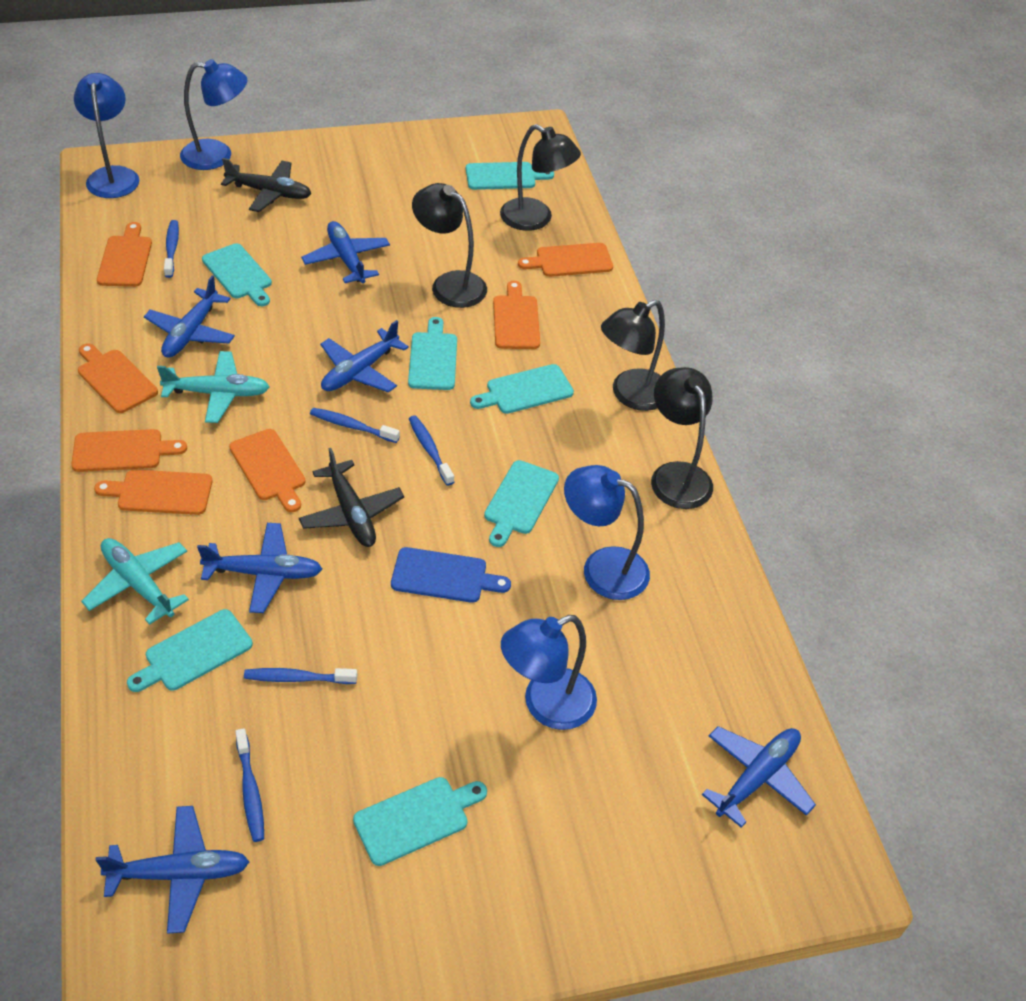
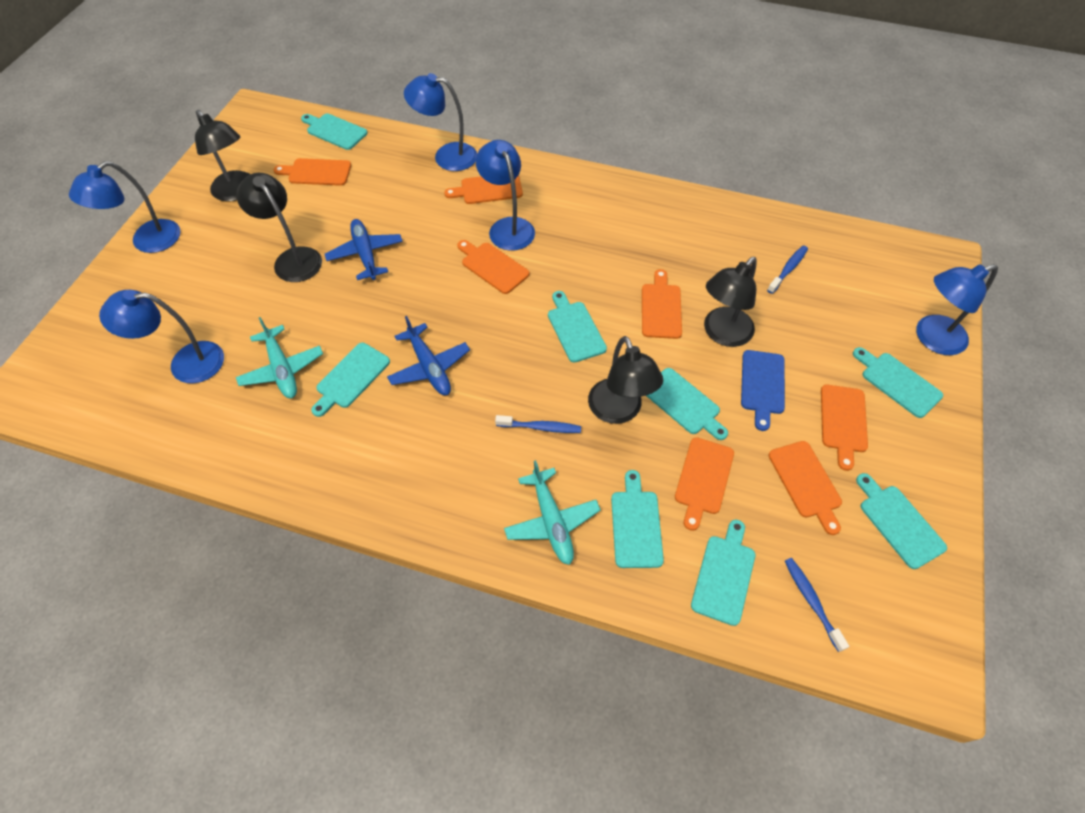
black plane: [221,158,311,212] [299,448,404,547] = 2 -> none = 0
blue lamp: [74,73,140,198] [180,59,247,170] [501,615,597,730] [564,465,650,600] = 4 -> [69,161,181,253] [99,290,224,383] [404,73,477,171] [476,140,535,251] [916,264,998,355] = 5
blue plane: [95,806,249,934] [144,275,235,358] [197,523,322,613] [301,221,390,283] [320,320,409,393] [702,726,816,828] = 6 -> [325,219,403,280] [387,316,470,395] = 2
blue toothbrush: [164,220,179,278] [235,728,264,842] [244,668,357,684] [310,408,400,443] [409,415,454,486] = 5 -> [495,415,581,433] [767,245,808,294] [785,558,849,652] = 3
turquoise cutting board: [127,609,253,692] [202,243,272,306] [353,777,487,866] [408,317,457,390] [466,162,554,190] [470,364,574,414] [484,460,559,547] = 7 -> [301,113,368,150] [311,343,390,417] [548,291,607,363] [611,470,664,568] [646,368,728,440] [691,519,755,626] [853,347,943,418] [856,473,947,569] = 8

